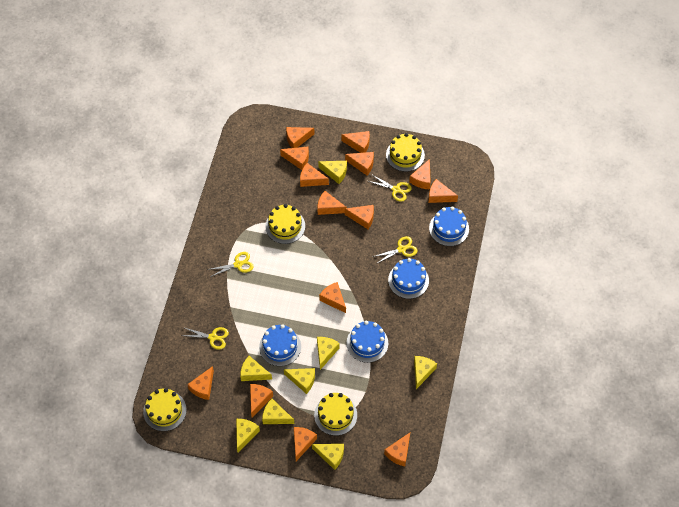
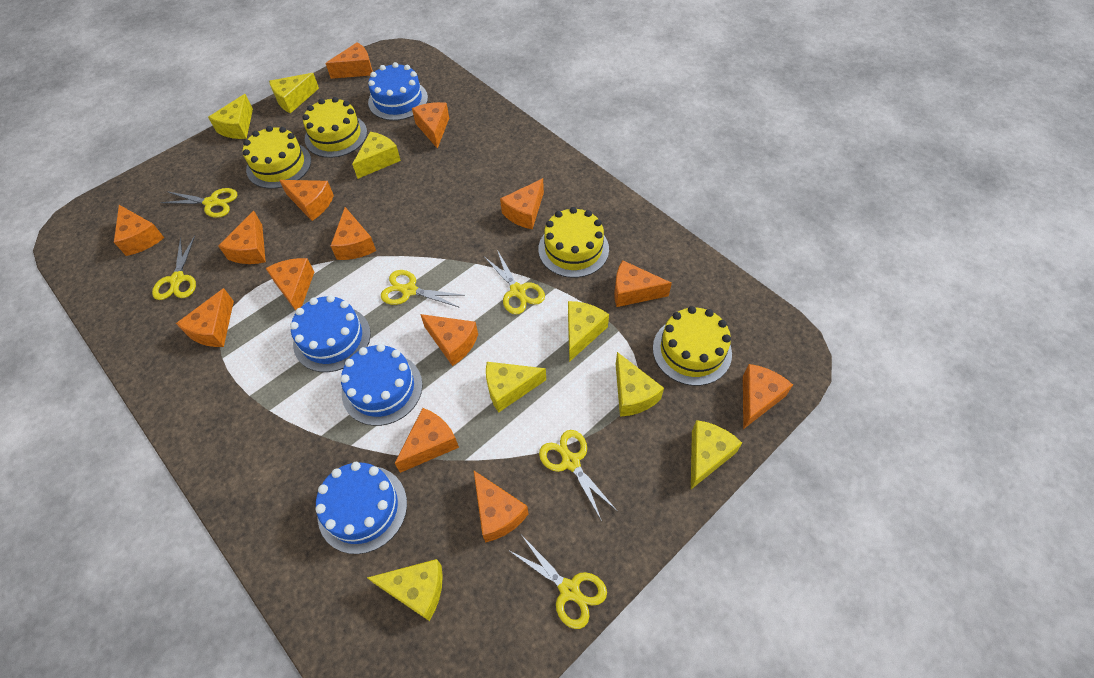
yellow scissors: [182,327,229,350] [207,252,254,277] [369,174,412,202] [372,236,418,264] = 4 -> [152,236,196,300] [160,188,237,218] [381,270,465,308] [484,250,545,315] [508,536,607,629] [539,430,617,521] = 6

